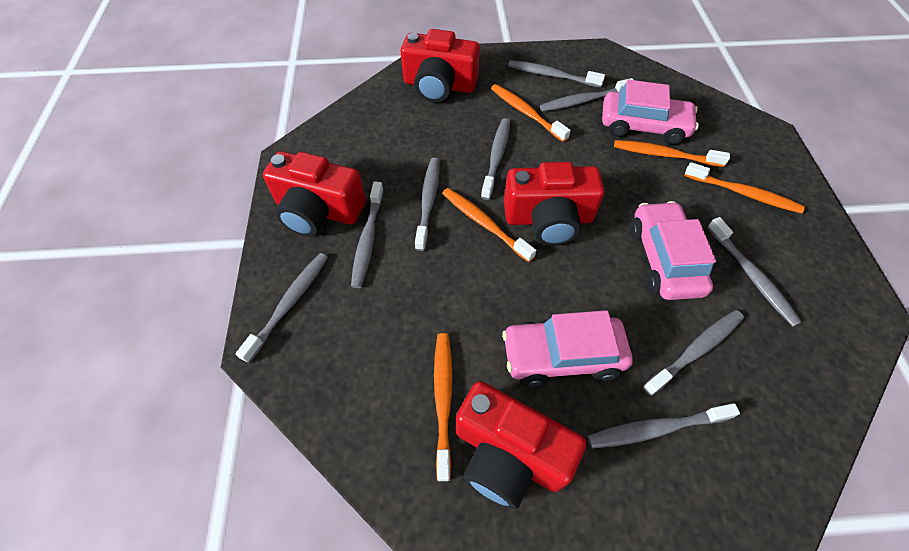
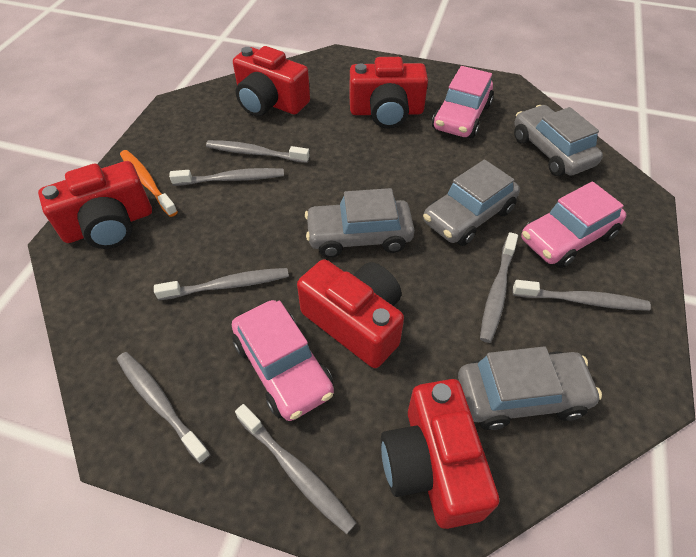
grey car: none = 0 -> [305,188,414,258] [423,159,520,246] [458,346,602,430] [514,105,603,176] = 4
grey toothbrush: [235,253,328,363] [351,182,384,288] [415,158,440,251] [481,118,510,200] [508,60,605,88] [540,78,634,112] [588,403,740,448] [643,310,744,396] [707,217,802,327] = 9 -> [117,352,211,464] [154,268,289,300] [169,168,284,186] [206,140,310,163] [235,404,356,534] [480,232,518,343] [513,280,651,311] = 7
orange toothbrush: [434,333,453,481] [442,188,536,262] [491,84,571,142] [614,140,730,167] [684,162,805,214] = 5 -> [120,150,178,217] = 1
red camera: [263,151,366,237] [401,29,480,103] [456,381,586,509] [504,162,604,246] = 4 -> [38,161,152,249] [233,46,310,116] [297,259,404,368] [350,57,428,128] [381,379,499,529] = 5

